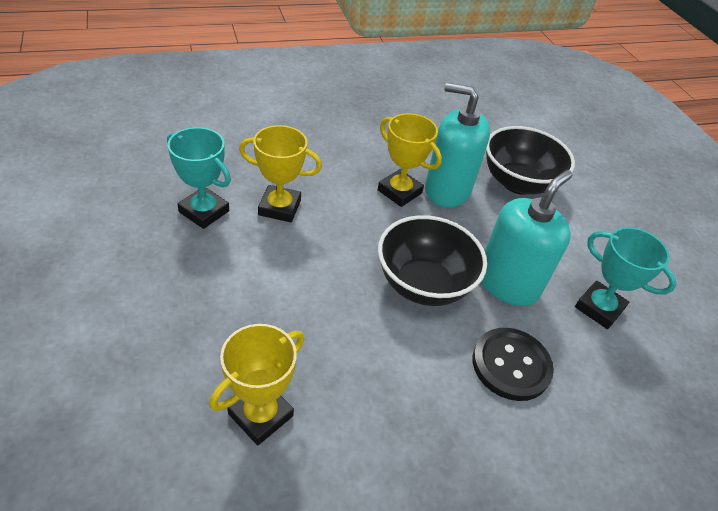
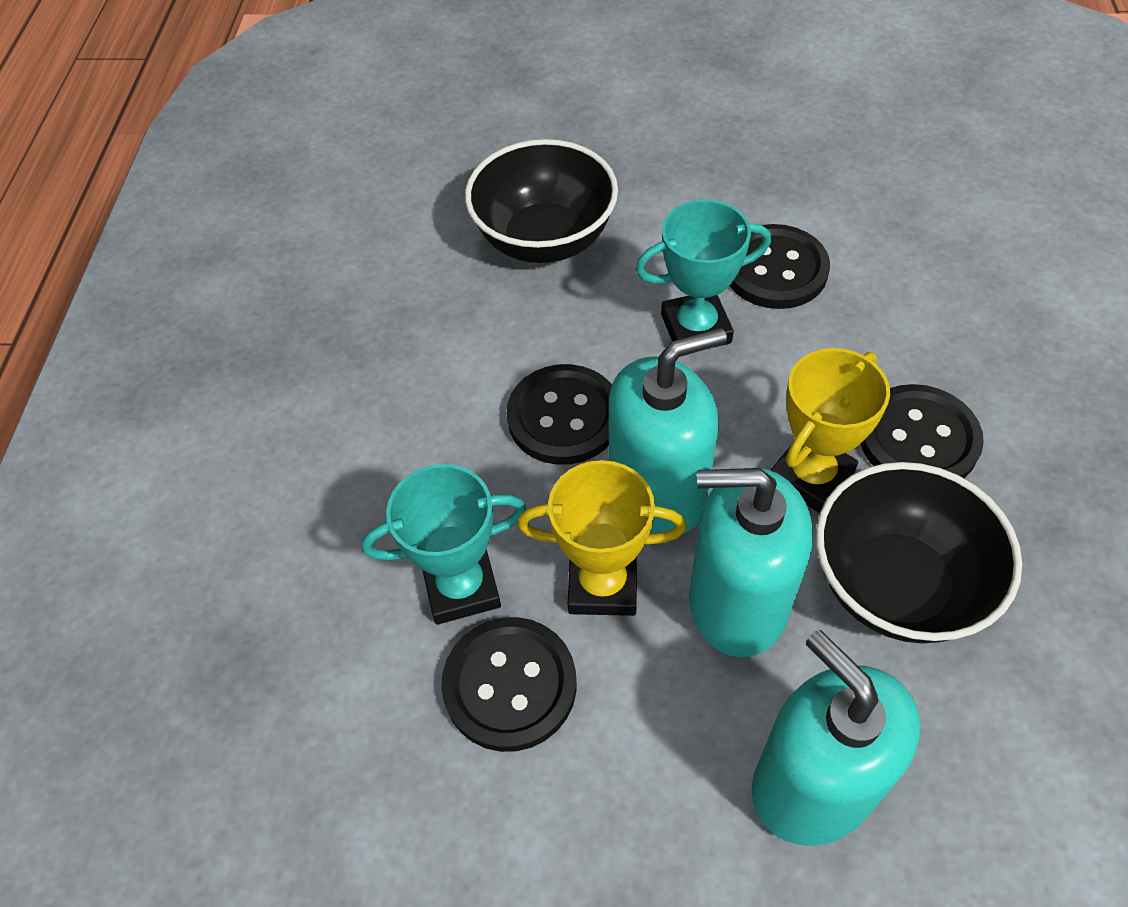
black button: [472,328,554,401] = 1 -> [441,617,577,752] [507,364,612,465] [730,224,830,309] [861,384,984,478] = 4
turquoise soap dispenser: [425,83,490,208] [481,170,573,306] = 2 -> [609,328,727,534] [689,468,813,657] [752,630,920,846] = 3
yellow trophy: [209,324,304,445] [239,125,322,222] [378,113,442,207] = 3 -> [518,460,687,616] [770,348,890,513] = 2

